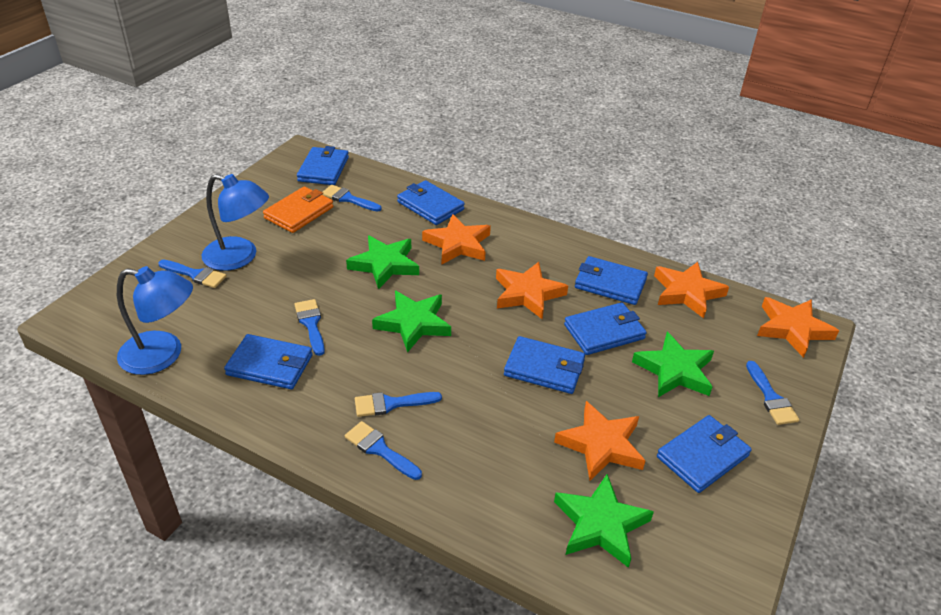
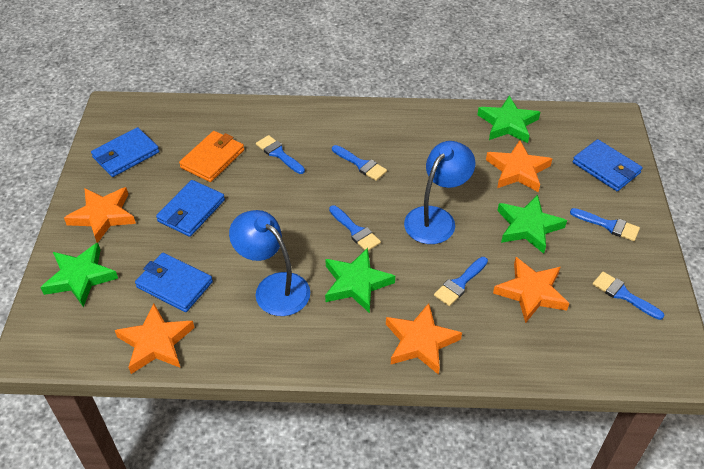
blue wallet: [224,334,313,389] [297,146,349,185] [397,180,465,225] [504,336,585,394] [564,302,647,355] [575,256,648,305] [657,415,752,493] = 7 -> [91,127,159,177] [135,253,213,312] [156,180,225,237] [573,139,643,191] = 4

